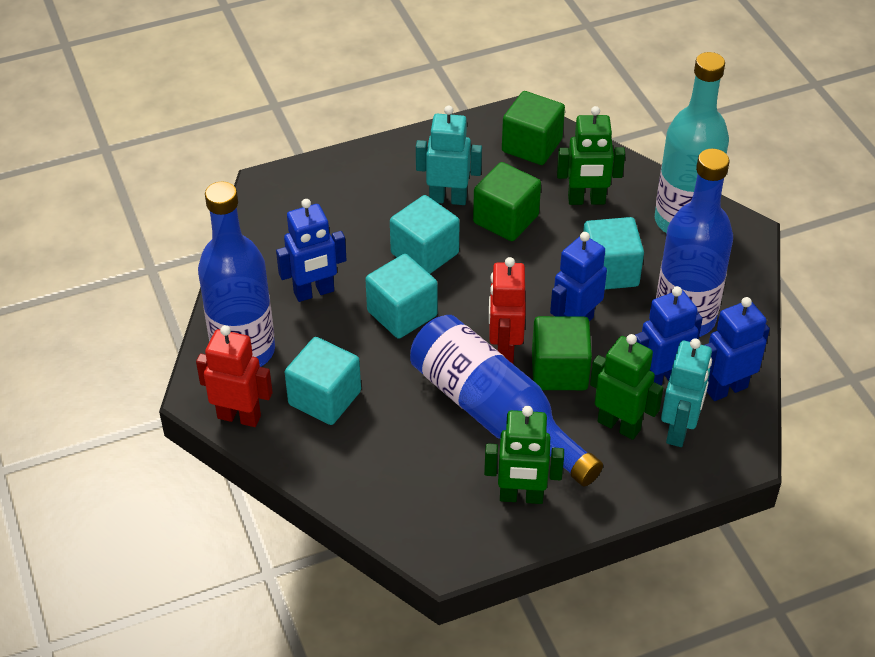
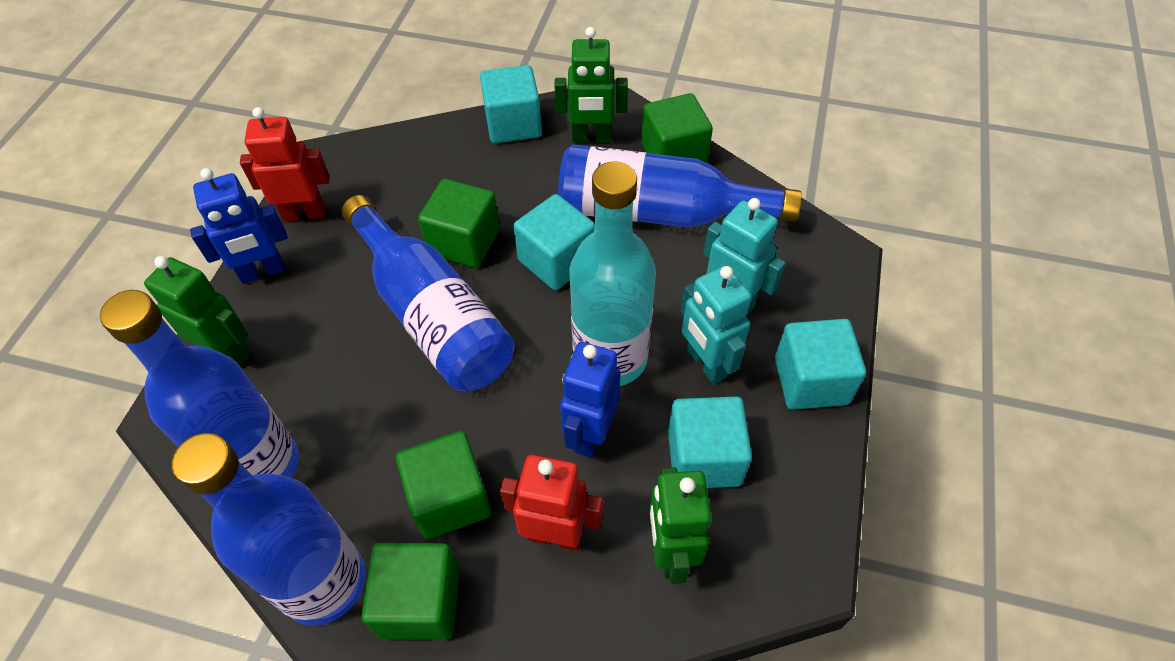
blue bottle: [198,181,275,367] [410,315,603,486] [656,149,733,337] = 3 -> [100,290,299,478] [172,433,366,626] [342,195,515,391] [558,145,802,227] = 4
blue robot: [276,199,347,302] [550,232,607,322] [635,286,703,386] [705,297,770,401] = 4 -> [190,168,288,284] [560,342,620,458] = 2
green cube: [473,162,541,241] [502,91,565,165] [532,316,592,390] = 3 -> [361,543,460,640] [396,431,491,539] [418,179,500,268] [641,93,713,163] = 4

